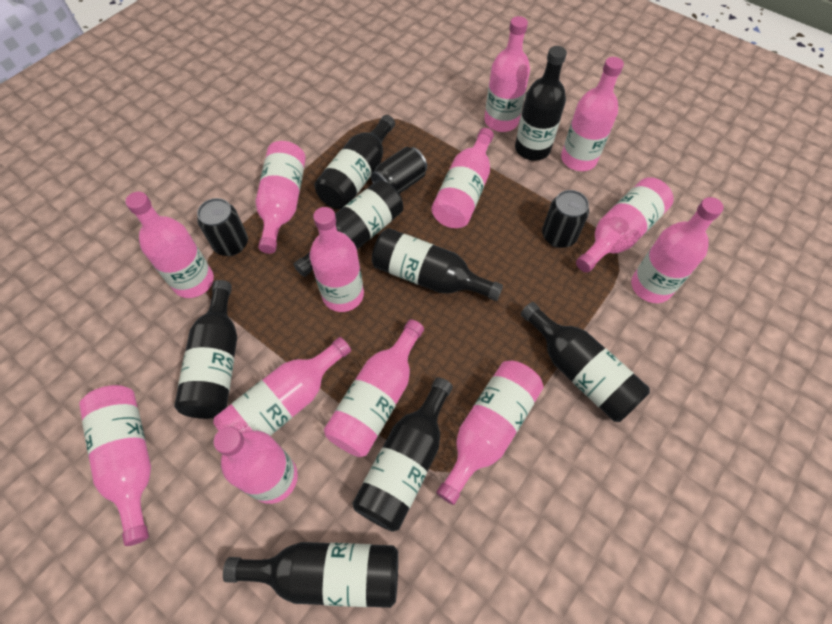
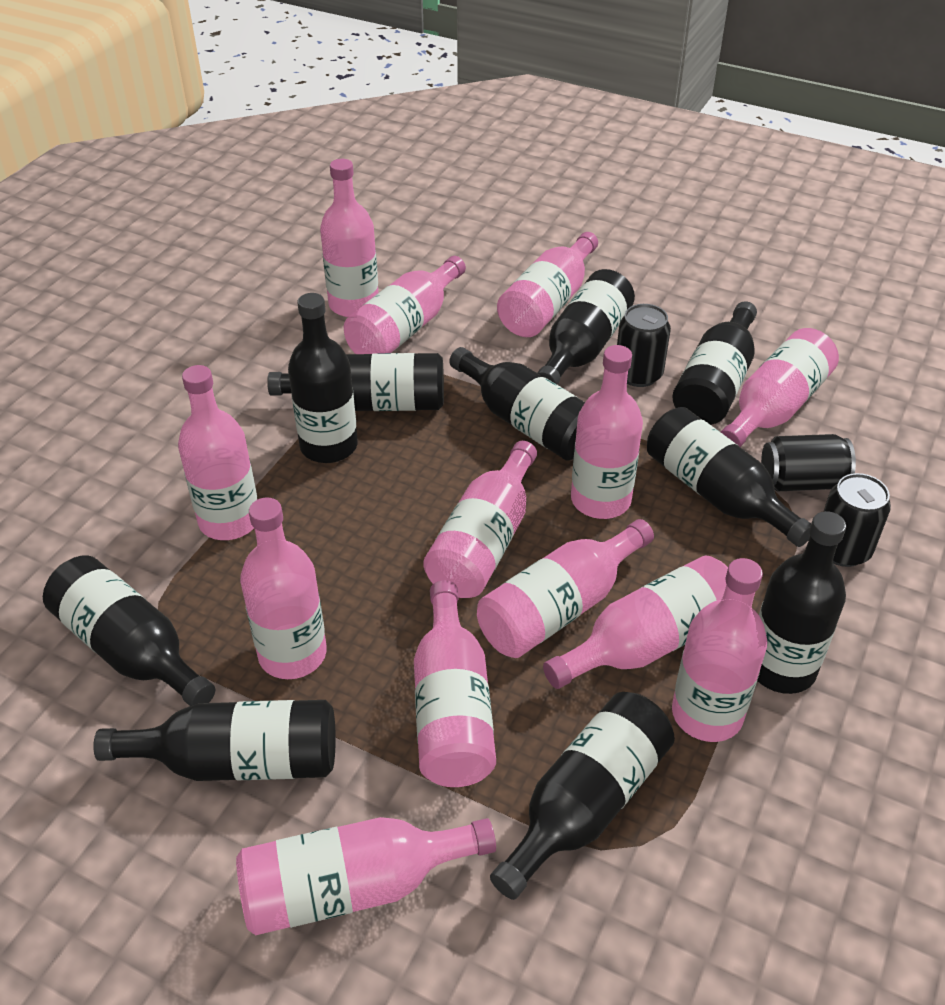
black bottle: [174,280,237,419] [223,542,398,608] [293,180,403,277] [314,115,395,209] [352,377,453,532] [372,228,503,301] [515,46,567,161] [521,302,650,422] = 8 -> [43,555,215,706] [93,700,336,781] [267,353,444,411] [288,293,358,463] [449,347,585,461] [490,692,675,900] [537,269,635,385] [647,407,811,547] [672,301,757,425] [757,511,846,694] = 10

